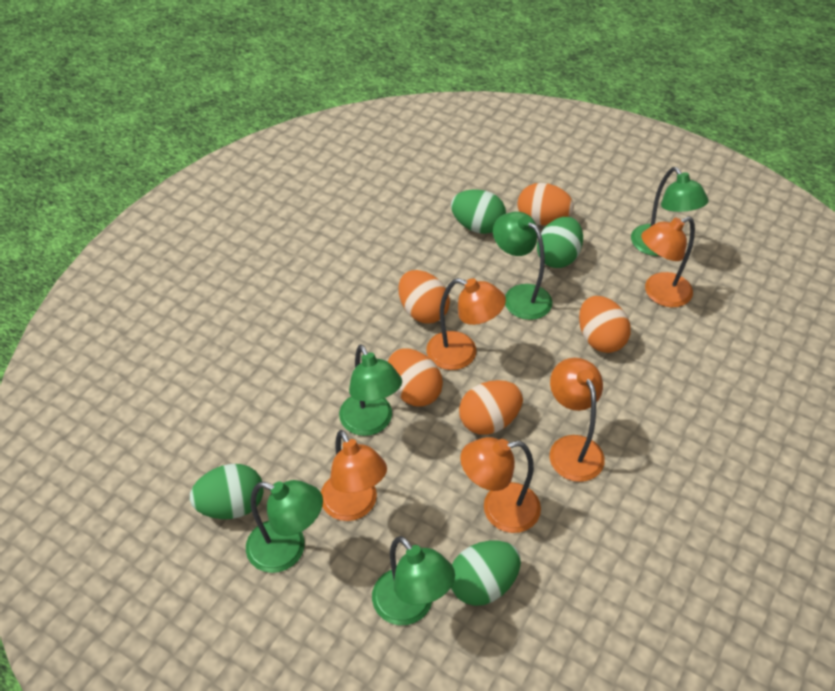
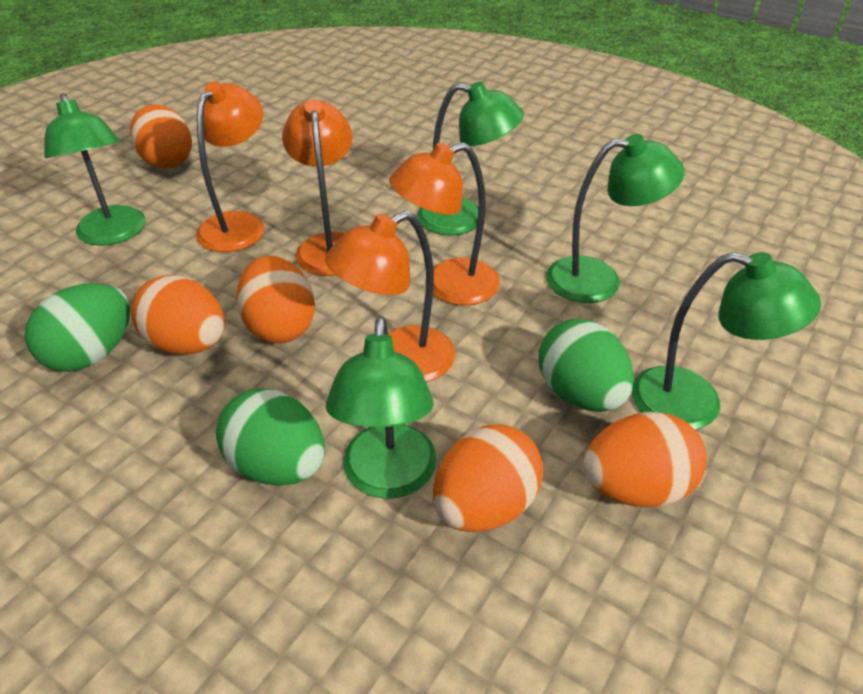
green egg: [190,464,264,519] [451,189,506,234] [451,541,521,606] [537,217,583,268] = 4 -> [25,283,130,372] [216,388,325,486] [538,319,634,412] = 3
orange lamp: [321,430,387,521] [426,278,506,370] [460,437,541,533] [550,358,605,482] [641,216,695,307] = 5 -> [196,82,265,252] [282,100,352,276] [325,211,455,382] [389,143,500,305] = 4

